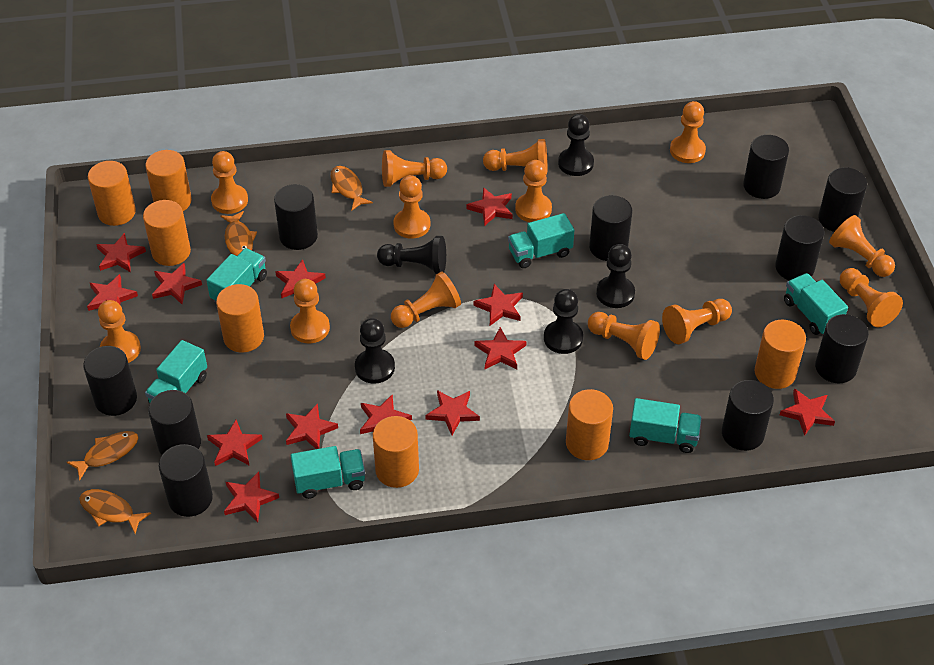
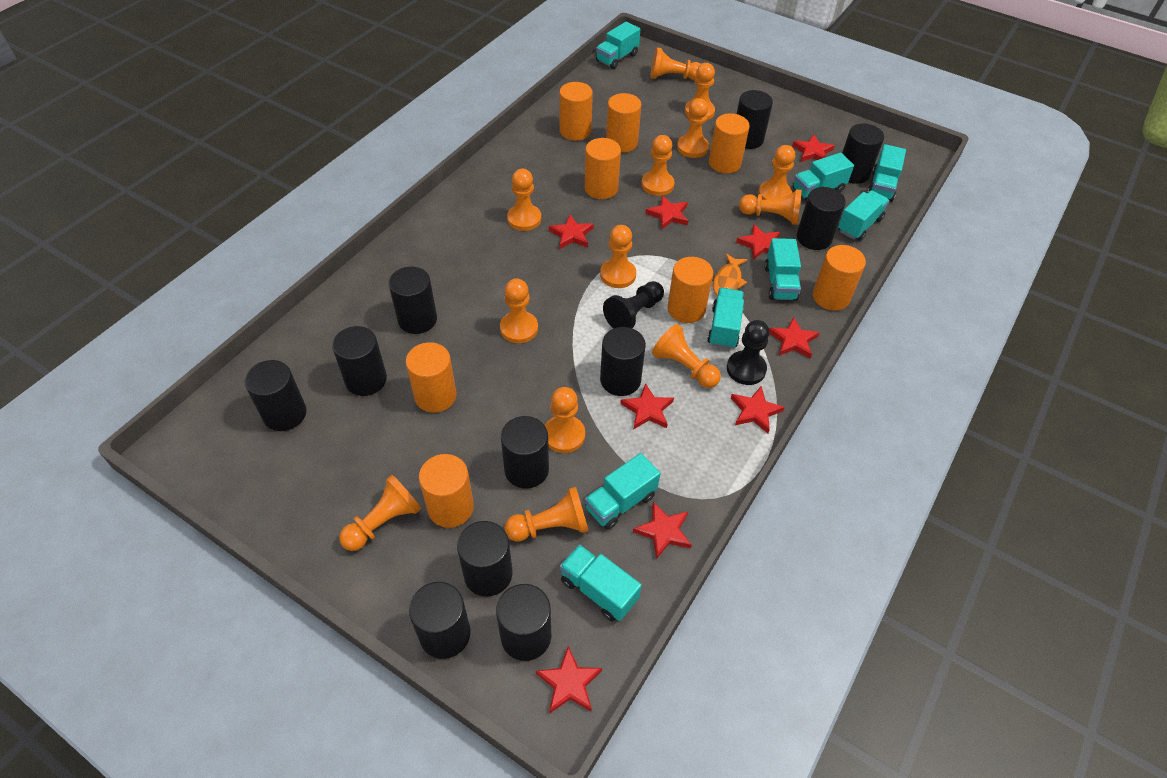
black cylinder: [83,346,137,416] [148,390,201,455] [159,444,213,517] [274,184,318,250] [589,195,632,261] [722,380,774,451] [743,135,789,199] [775,215,824,281] [815,314,869,383] [818,167,867,232] = 10 -> [245,360,307,431] [332,326,387,396] [389,267,437,334] [409,582,471,659] [457,521,512,597] [496,584,551,661] [501,416,549,489] [600,327,646,396] [737,90,773,149] [797,187,846,250] [842,123,884,184] = 11
black pawn: [355,318,395,384] [377,236,446,274] [544,289,583,354] [558,114,594,176] [596,244,635,308] = 5 -> [603,281,664,329] [727,320,770,385] = 2
orange cylinder: [88,161,136,226] [143,200,191,266] [145,150,192,211] [216,284,264,353] [373,416,419,488] [566,389,613,460] [755,320,806,389] = 7 -> [406,342,457,413] [419,454,474,528] [559,82,593,141] [585,138,621,199] [606,93,641,152] [667,257,713,323] [709,113,750,173] [813,245,866,311] = 8
orange fish: [67,431,138,480] [79,489,151,534] [220,211,257,256] [331,166,373,210] = 4 -> [713,253,748,296] = 1
red star: [87,274,138,311] [96,233,146,273] [152,263,202,304] [207,420,262,466] [224,472,279,522] [275,259,326,299] [286,403,338,449] [360,394,412,434] [425,390,480,435] [466,187,513,226] [473,284,523,326] [474,327,527,369] [780,388,835,436] = 13 -> [536,646,602,714] [549,215,594,249] [620,383,674,430] [633,502,692,559] [645,195,688,230] [731,386,785,433] [736,224,780,260] [769,317,820,358] [792,134,835,162] = 9
turquoise truck: [145,340,207,403] [206,248,267,303] [291,446,365,499] [508,213,574,268] [629,398,702,453] [784,273,848,335] = 6 -> [560,544,642,621] [585,453,661,530] [596,22,640,69] [707,288,744,349] [764,238,801,301] [793,153,854,201] [838,190,889,241] [867,144,906,202] = 8

